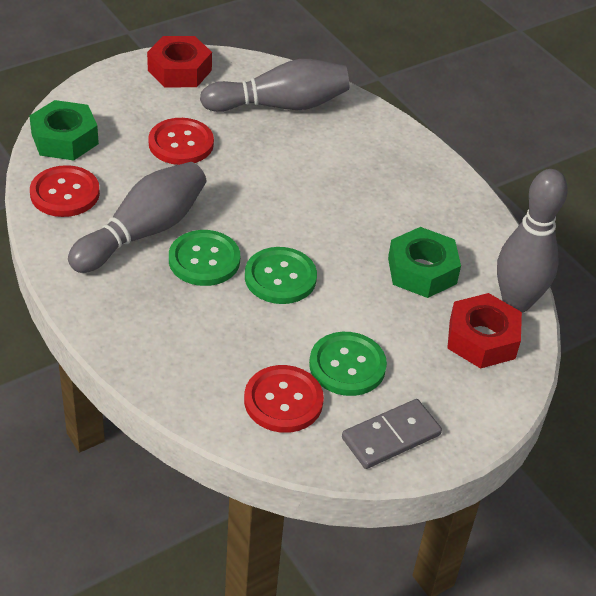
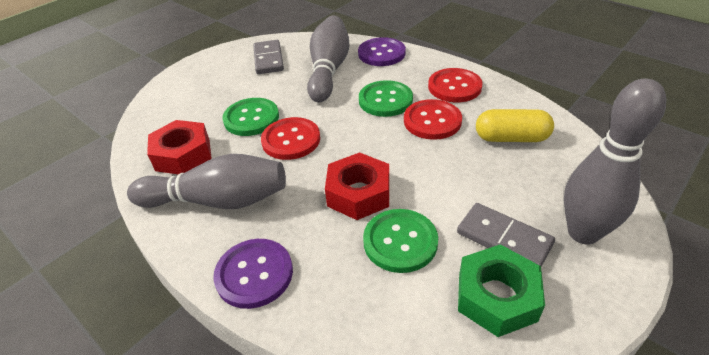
green nut: [29,100,99,160] [388,227,461,298] = 2 -> [458,244,545,337] = 1
grey domino: [342,399,442,469] = 1 -> [253,40,284,74] [457,203,555,267] = 2
purple button: none = 0 -> [213,239,293,309] [358,37,406,66] = 2
yellow capsule: none = 0 -> [476,109,554,142] = 1

